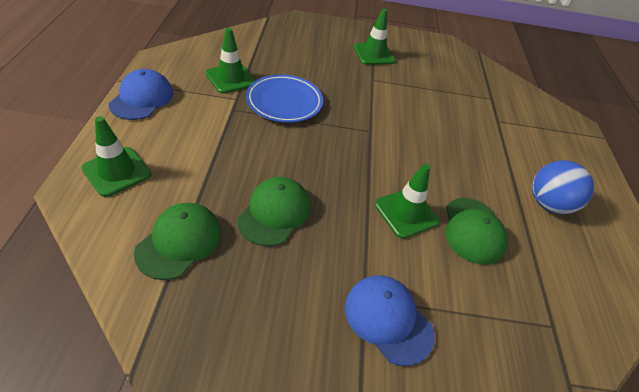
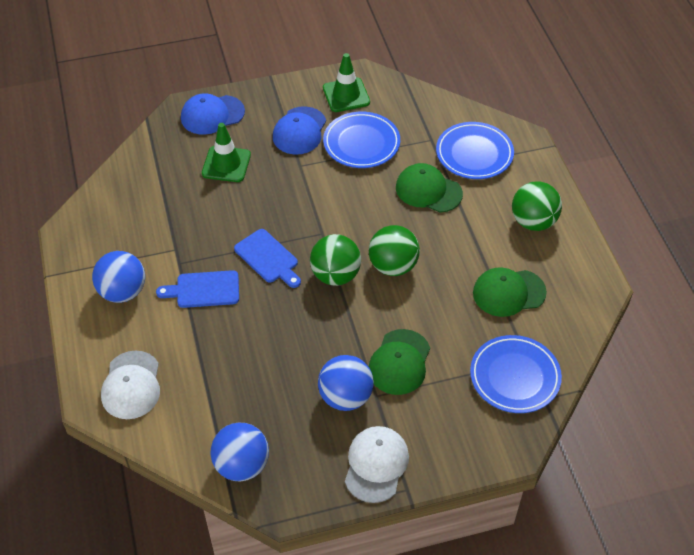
blue ball: [532,160,594,214] = 1 -> [92,251,145,303] [210,422,269,481] [318,355,374,411] = 3
blue cutting board: none = 0 -> [156,270,239,308] [234,229,301,288] = 2
blue plate: [246,74,323,123] = 1 -> [323,112,400,168] [436,122,514,179] [470,335,562,413] = 3
green ball: none = 0 -> [310,234,361,286] [369,225,420,276] [512,181,562,231] = 3
green traffic cone: [81,116,151,197] [206,28,256,94] [354,9,395,65] [375,164,440,239] = 4 -> [202,123,251,182] [323,53,370,112] = 2
white cap: none = 0 -> [101,351,160,419] [345,426,409,503] = 2

